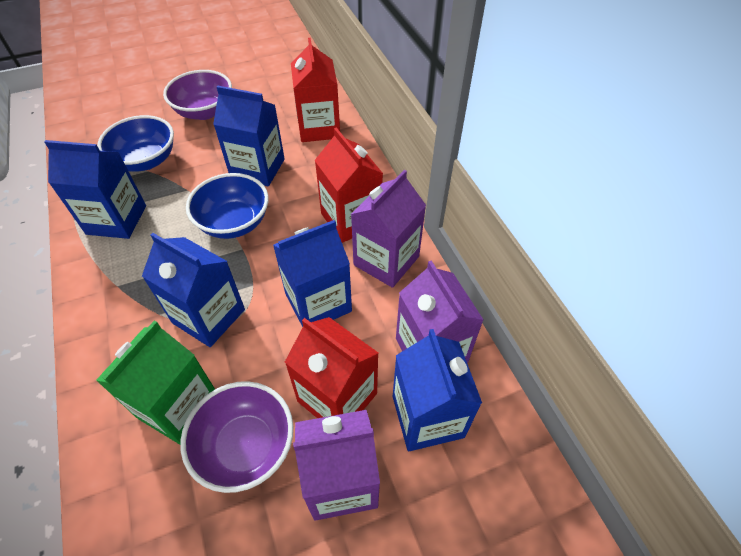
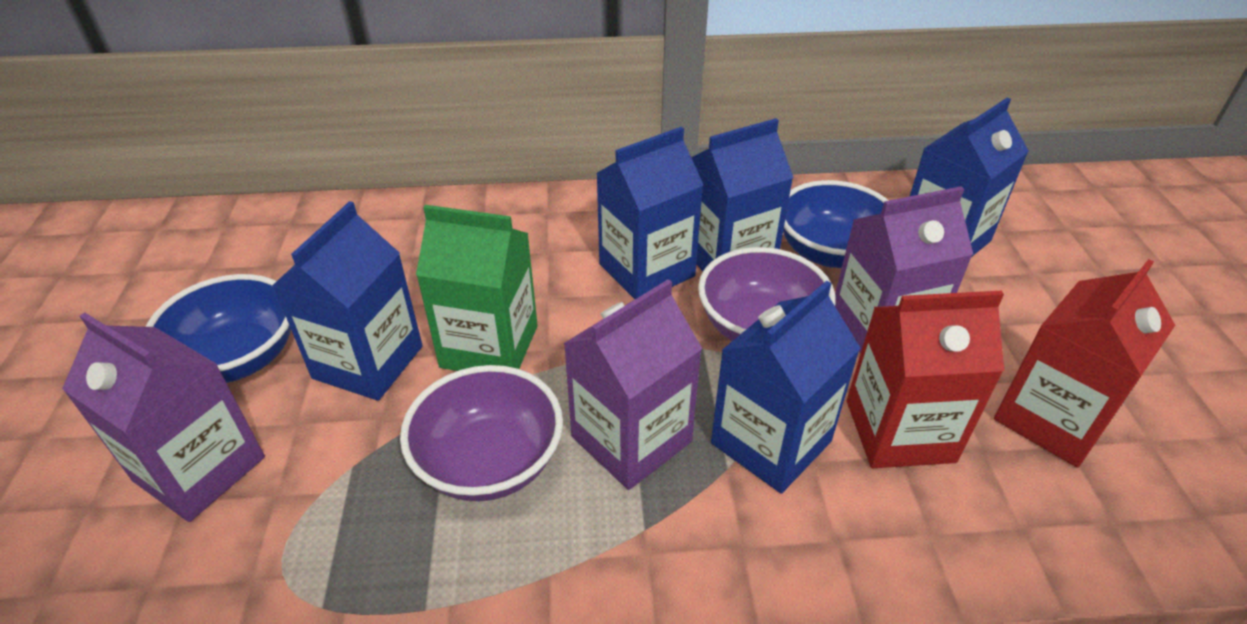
red carton: [285,317,379,418] [291,38,340,142] [315,127,383,243] = 3 -> [847,291,1004,468] [994,259,1175,467] = 2

